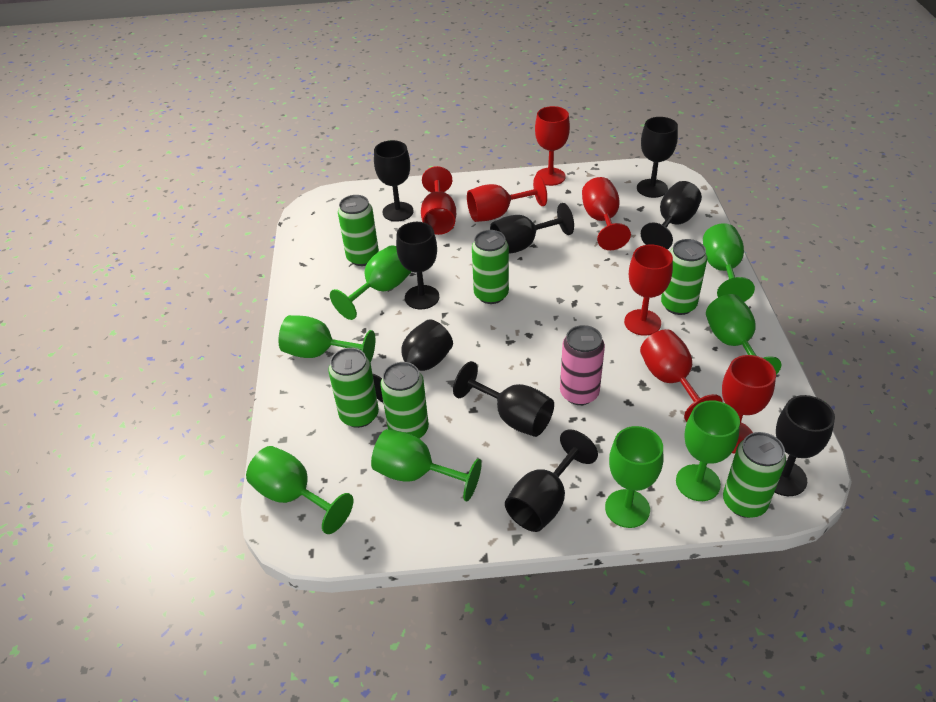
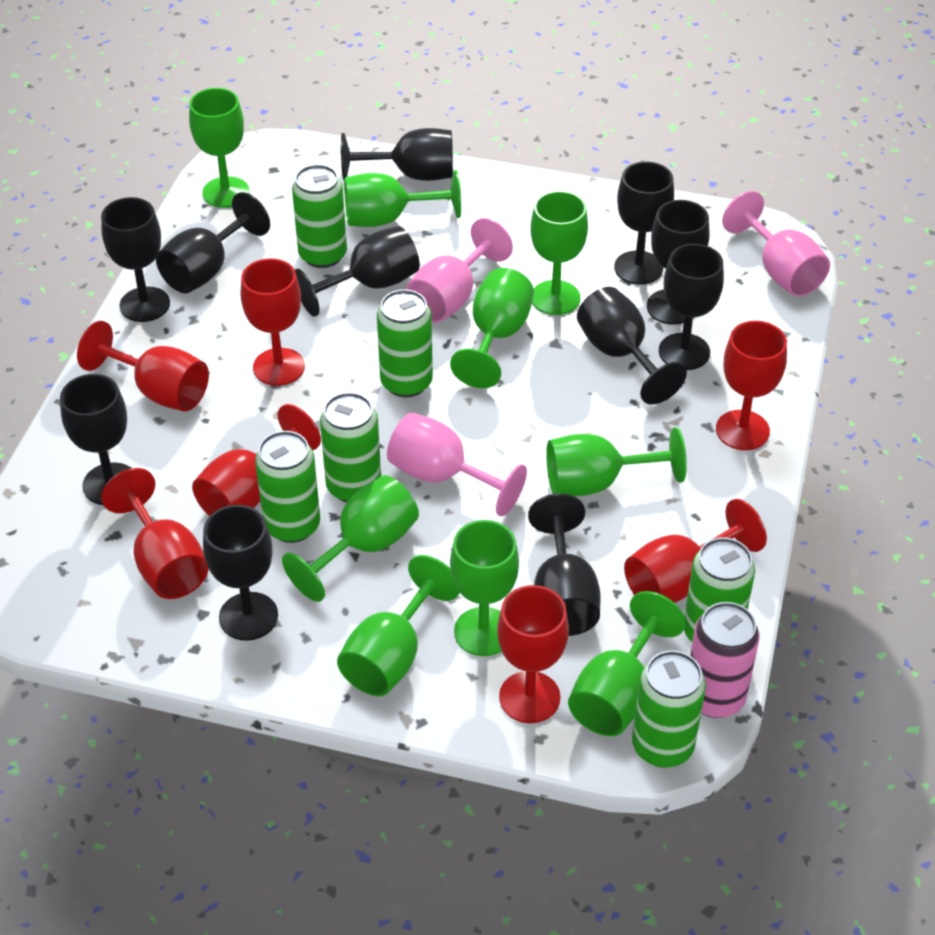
black goblet: [373,319,453,403] [374,140,414,222] [396,222,439,310] [453,361,554,437] [490,203,574,254] [505,429,598,532] [637,117,678,198] [641,181,702,250] [775,395,835,496] = 9 -> [60,374,131,505] [101,197,170,322] [156,192,270,293] [203,505,278,641] [295,226,420,316] [341,128,453,181] [528,493,600,636] [577,287,687,404] [614,161,674,285] [647,200,710,325] [659,244,724,370] = 11
green goblet: [246,446,353,534] [278,315,375,363] [330,245,411,320] [371,429,482,502] [605,426,663,528] [676,400,740,501] [703,223,755,302] [706,294,781,374] = 8 -> [189,88,249,208] [282,475,419,602] [337,555,459,696] [344,170,461,227] [450,268,534,388] [450,520,519,656] [530,191,588,315] [546,427,687,496] [568,591,686,736] = 9
pink goblet: none = 0 -> [387,412,527,517] [406,218,513,323] [722,191,830,296] = 3

